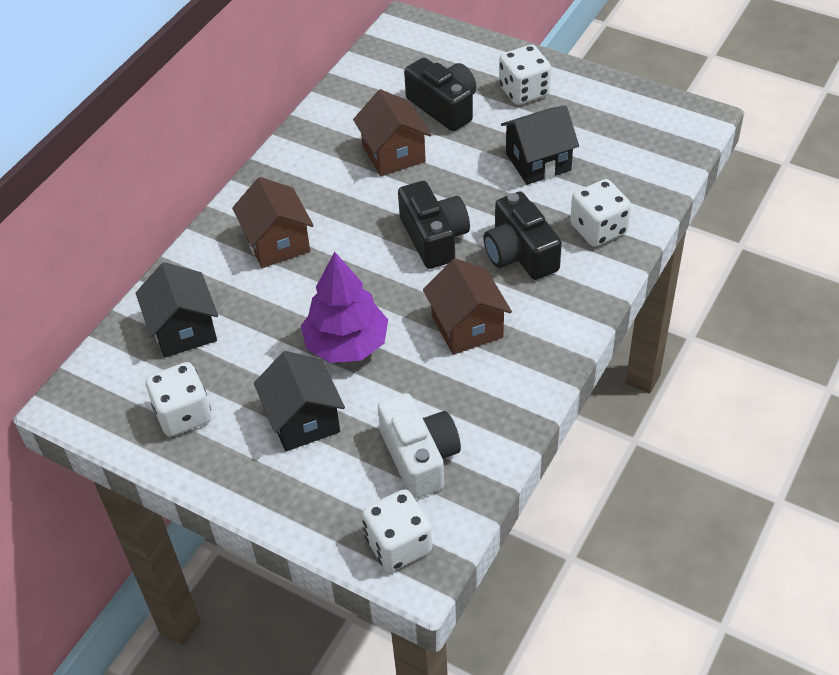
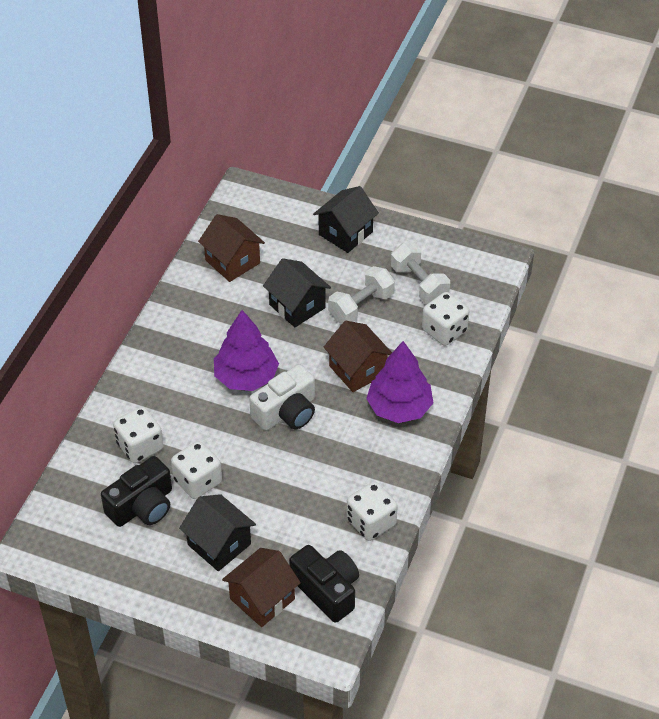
black camera: [398,181,470,269] [404,57,476,132] [483,191,562,280] = 3 -> [101,456,172,527] [289,545,359,623] = 2
purple tree: [301,252,388,363] = 1 -> [214,310,279,391] [366,341,433,423] = 2
white dumbbell: none = 0 -> [328,266,395,323] [391,243,450,304] = 2

